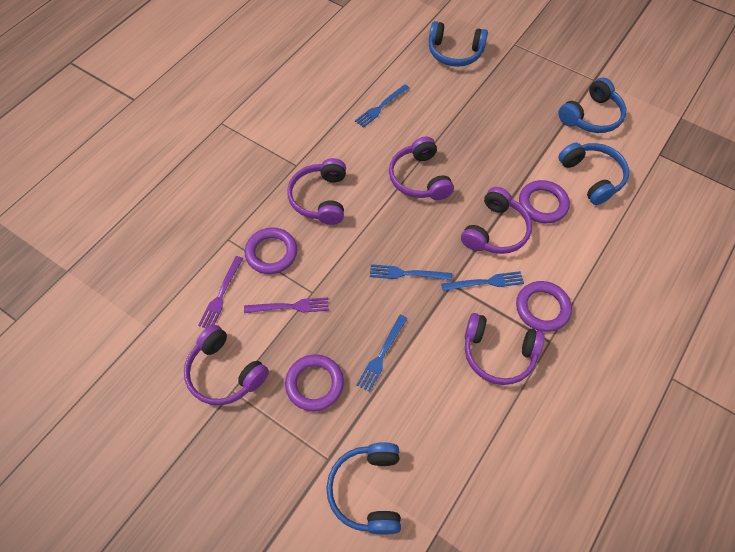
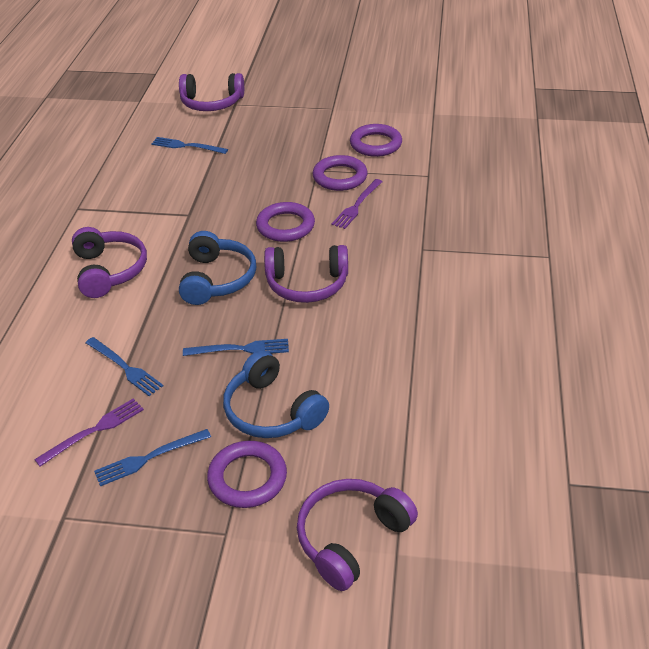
blue headphones: [326,442,401,534] [429,21,488,67] [558,78,626,133] [559,143,629,205] = 4 -> [179,231,256,305] [223,350,329,438] = 2
purple headphones: [184,325,269,405] [287,158,346,225] [389,137,454,200] [461,187,532,254] [465,313,545,385] = 5 -> [72,227,147,298] [179,73,244,111] [264,245,348,303] [297,479,418,591] = 4

